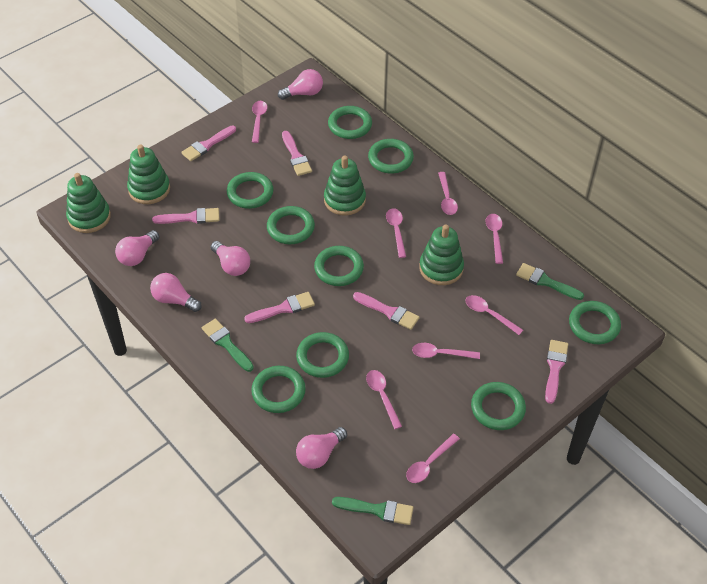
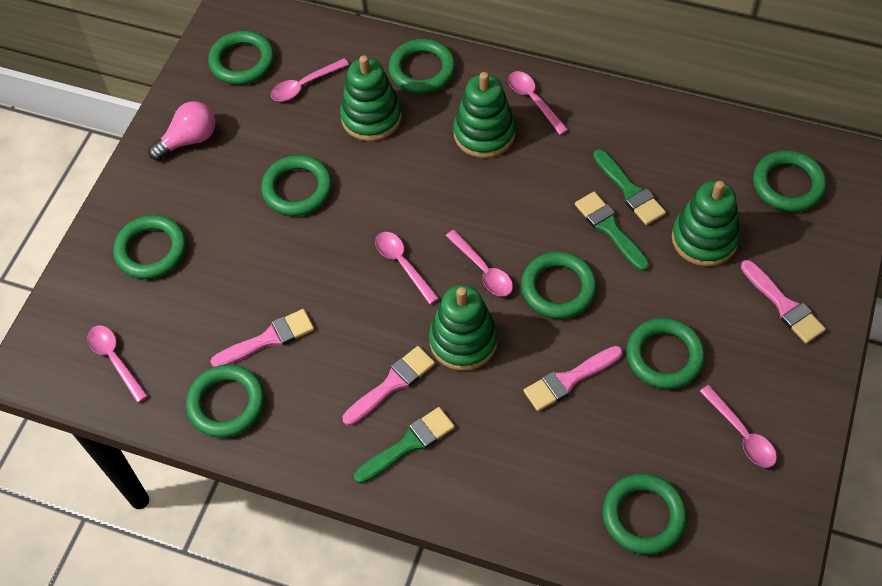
pink brush: [152,208,219,224] [181,126,236,161] [244,292,315,323] [282,131,312,176] [353,292,419,330] [545,340,568,404] = 6 -> [210,309,314,367] [343,346,435,426] [524,346,623,411] [741,260,826,344] = 4
pink light bulb: [115,230,160,266] [150,273,202,312] [211,241,250,276] [278,69,323,100] [296,427,347,469] = 5 -> [148,101,215,161] = 1
pink spoon: [252,101,267,143] [366,370,402,429] [386,208,406,258] [406,434,460,483] [412,343,480,359] [438,172,458,215] [466,295,523,335] [486,214,503,264] = 8 -> [87,325,148,403] [271,58,349,101] [375,232,439,304] [446,230,513,296] [508,71,568,135] [700,385,777,468] = 6

